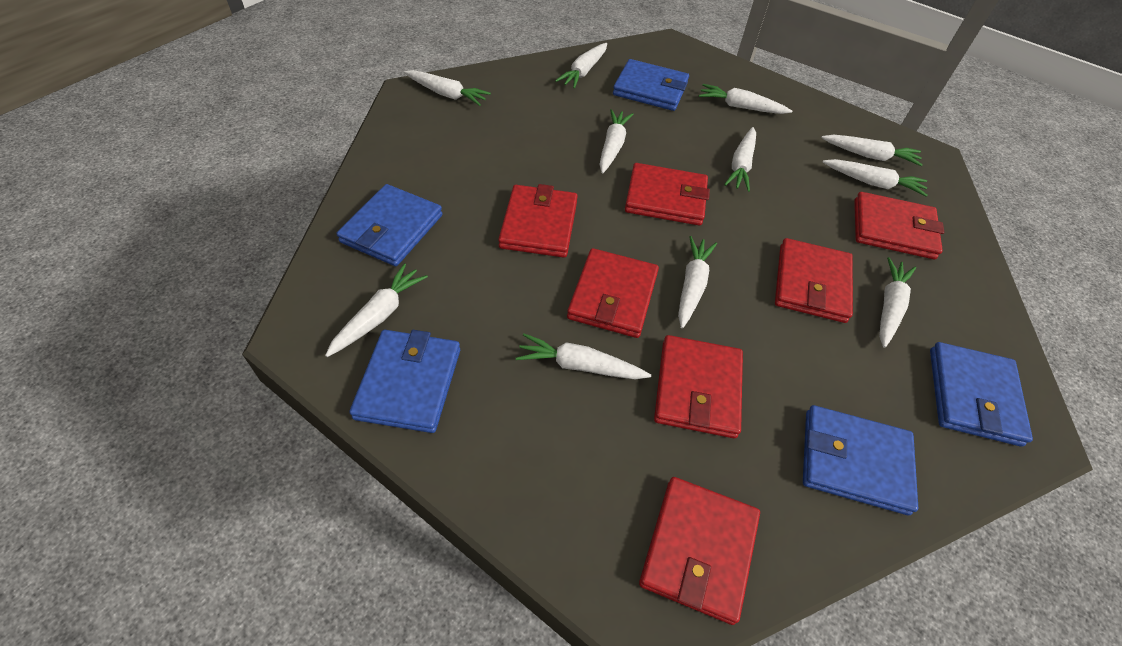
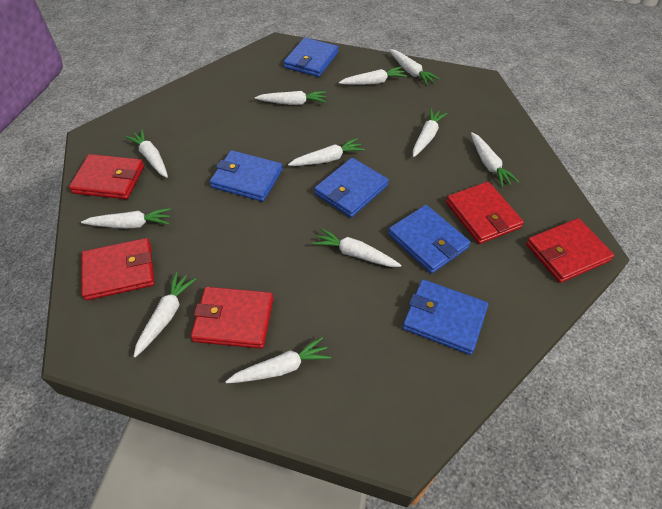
red wallet: [498,184,578,258] [567,248,659,338] [625,163,710,226] [639,477,760,625] [654,335,743,438] [775,238,853,323] [854,192,944,259] = 7 -> [69,154,144,199] [82,238,154,300] [191,287,273,349] [446,182,524,244] [526,218,614,283] = 5

